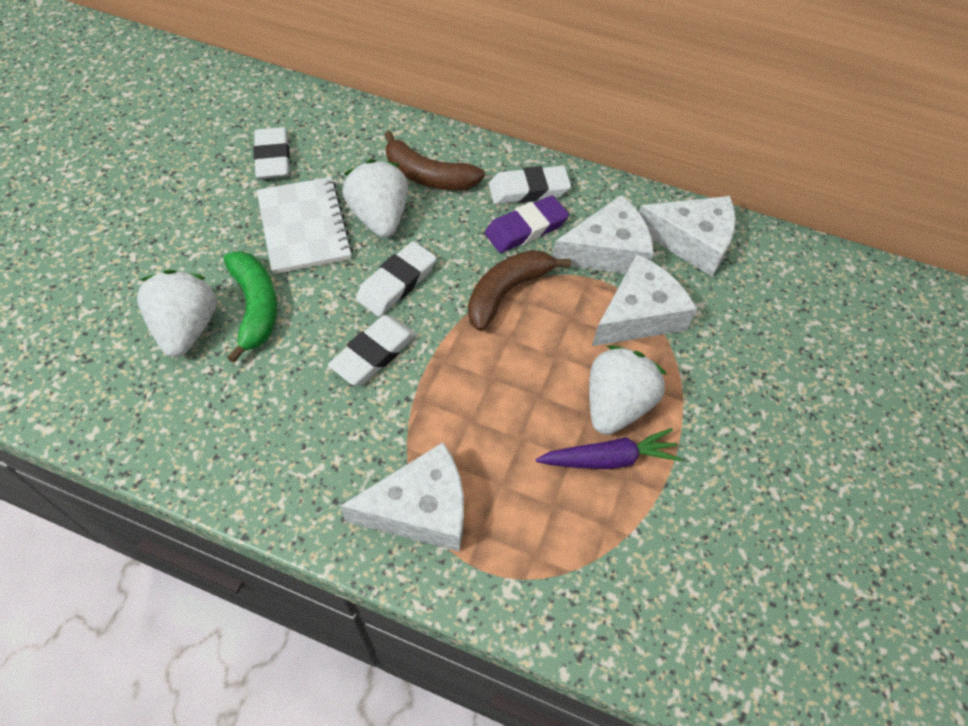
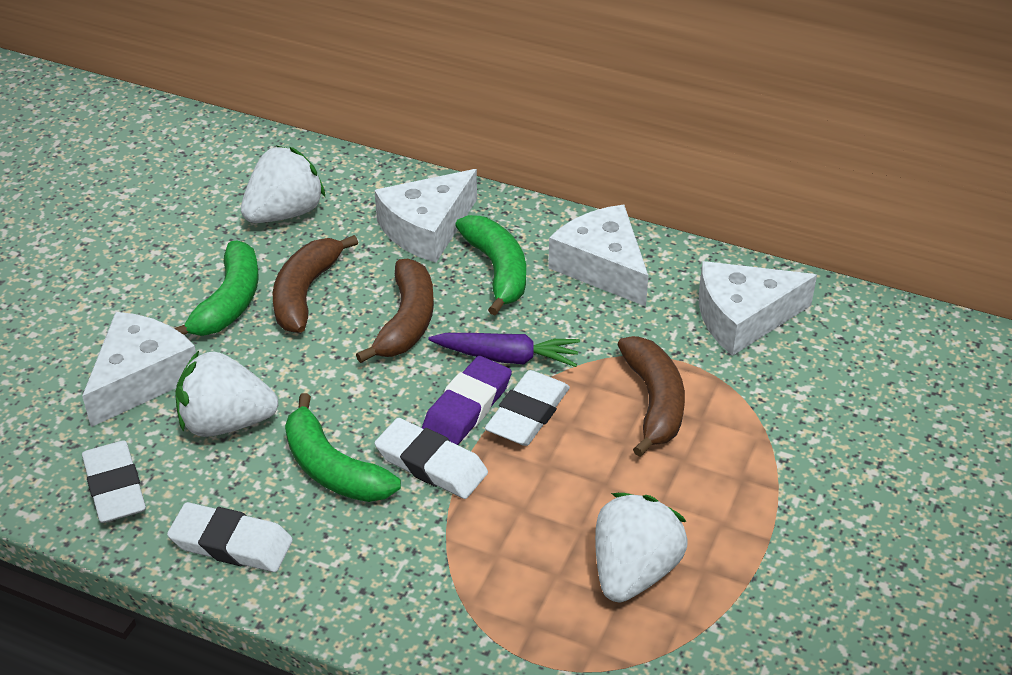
brown banana: [384,131,485,190] [468,250,571,331] = 2 -> [273,235,358,333] [356,259,434,363] [617,336,685,457] = 3
green banana: [223,251,277,363] = 1 -> [174,241,259,336] [285,393,401,502] [455,215,526,315] = 3
white notebook: [257,177,353,274] = 1 -> none = 0

